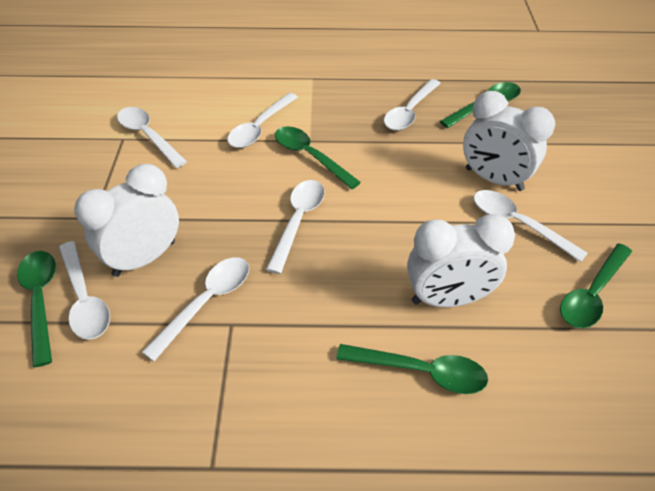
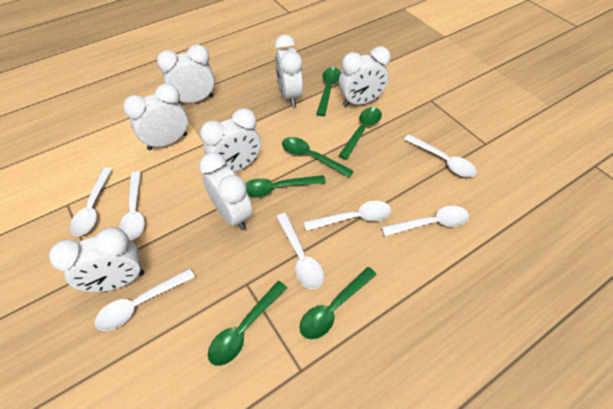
green spoon: [17,251,56,367] [275,126,361,189] [336,344,488,394] [440,82,521,128] [560,243,632,328] = 5 -> [208,281,287,366] [245,175,326,197] [282,137,354,178] [299,267,377,340] [316,67,341,116] [339,107,382,160] = 6
white clock: [74,164,179,277] [407,214,515,307] [463,91,555,191] = 3 -> [49,227,144,292] [123,84,188,150] [157,45,215,103] [199,152,252,230] [200,108,261,172] [275,35,303,107] [339,46,391,107] = 7

